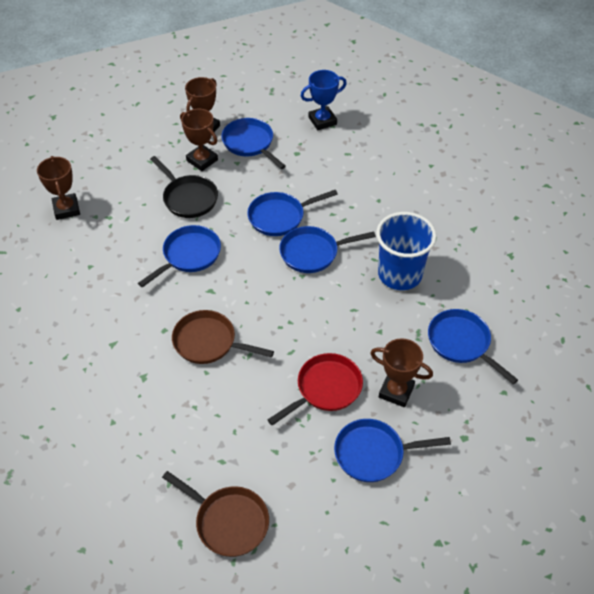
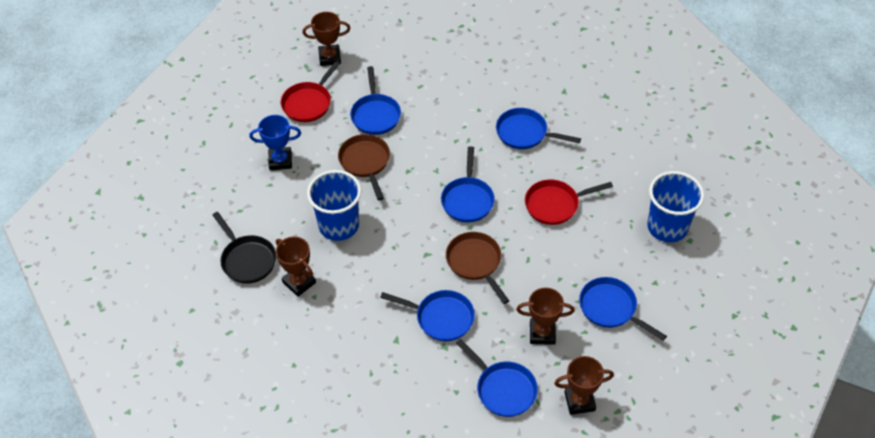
blue cup: [376,212,437,290] = 1 -> [307,170,361,241] [647,171,704,242] = 2
red pan: [268,353,363,425] = 1 -> [281,60,341,122] [525,179,613,225] = 2

